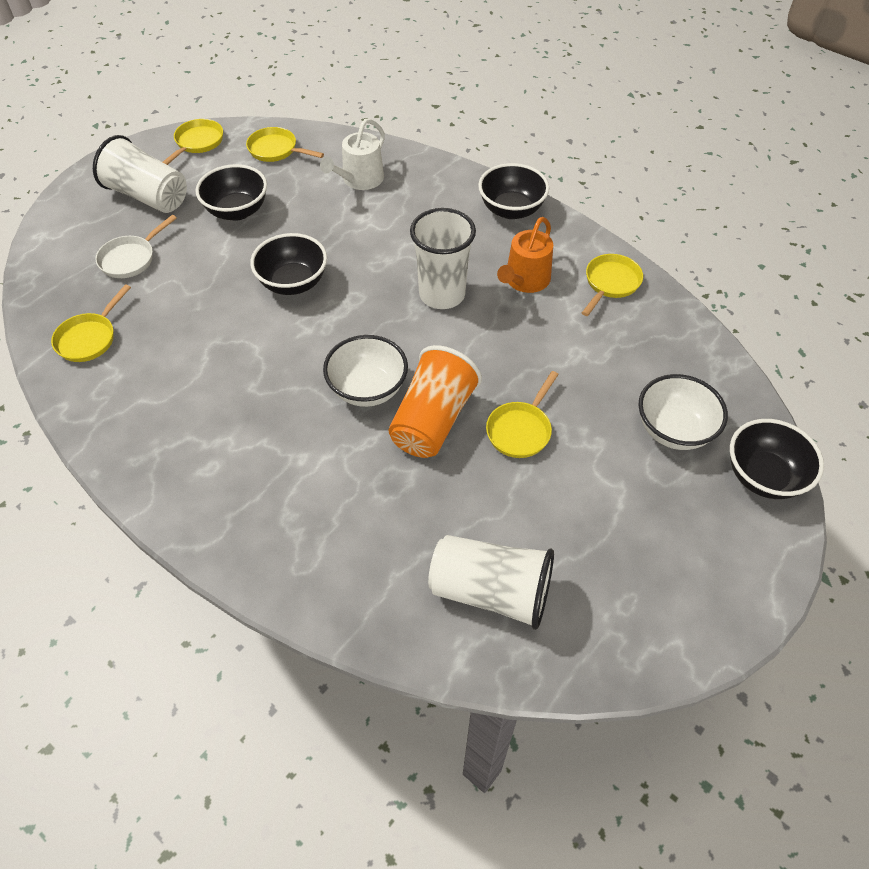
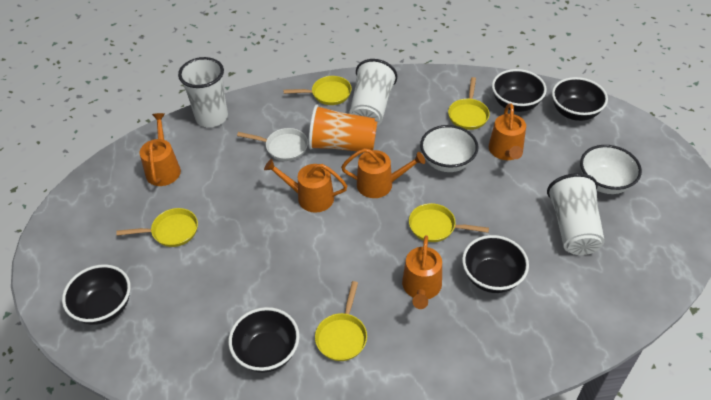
black bowl: [195,164,267,221] [250,233,327,295] [478,163,549,219] [730,419,824,499] = 4 -> [62,264,131,325] [229,307,299,373] [462,235,529,293] [492,69,547,112] [552,77,608,121] = 5
orange watering can: [497,217,553,293] = 1 -> [140,113,181,186] [264,159,347,213] [341,148,425,198] [402,235,442,309] [489,103,526,160] = 5
white watering can: [320,119,385,190] = 1 -> none = 0

